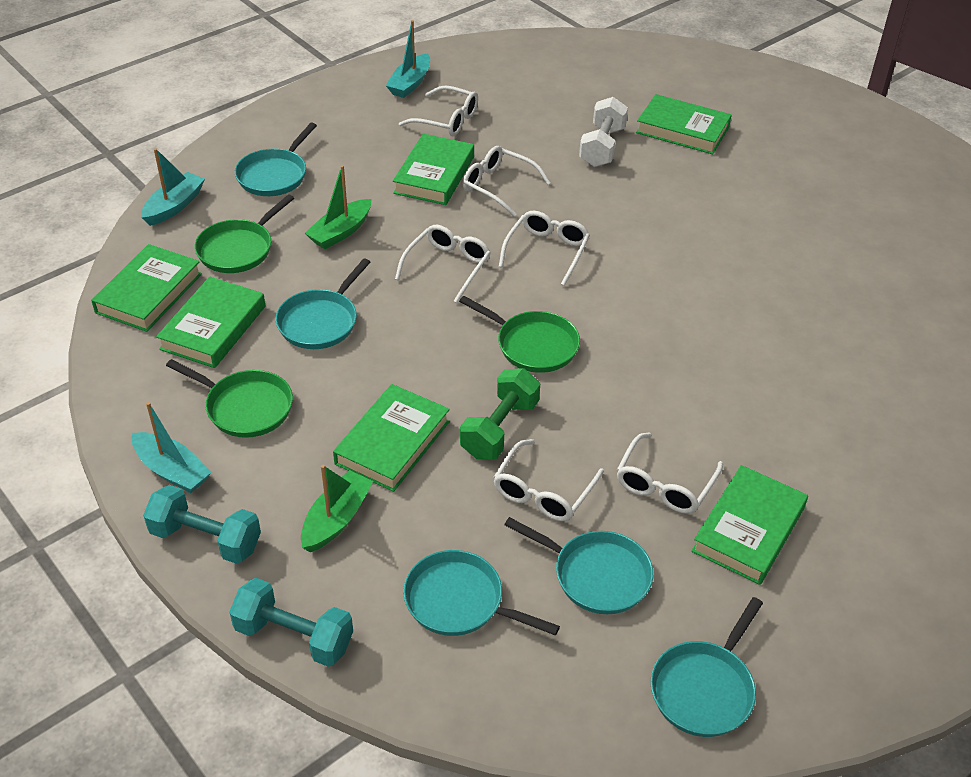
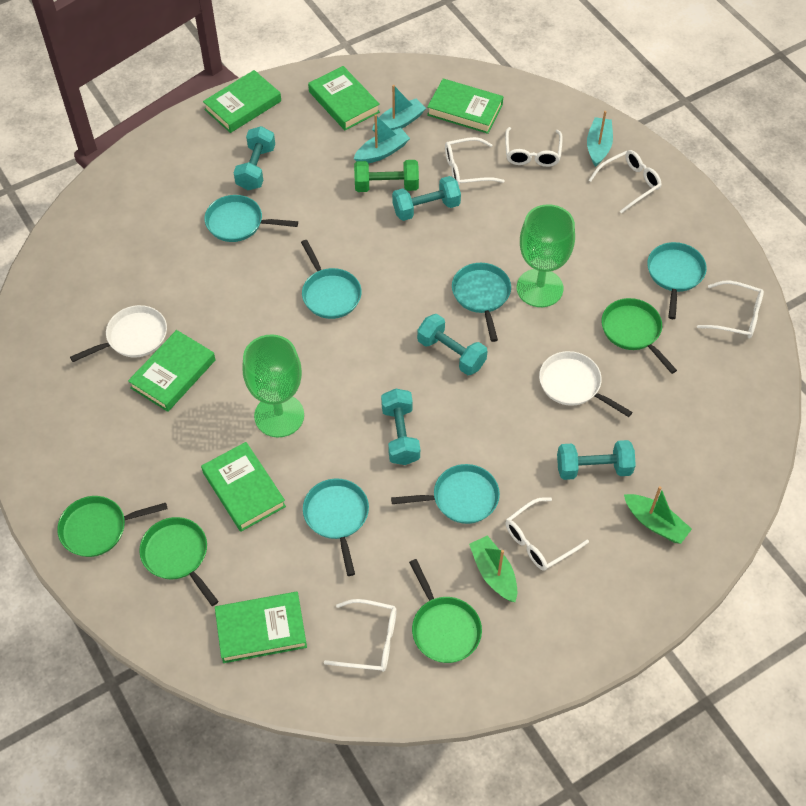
green goblet: none = 0 -> [242,334,304,438] [517,204,575,307] = 2
green pan: [166,359,293,438] [195,194,294,273] [459,296,580,373] = 3 -> [57,496,167,557] [139,517,219,606] [409,559,482,663] [602,298,677,374] = 4
turquoise dumbbell: [143,485,261,564] [229,578,353,667] = 2 -> [234,126,275,190] [381,389,420,465] [392,176,461,221] [417,314,487,375] [557,440,636,480] = 5
turquoise pan: [235,123,317,196] [275,258,370,349] [403,550,560,636] [504,517,653,614] [650,597,763,737] = 5 -> [204,195,298,242] [301,240,362,319] [303,479,369,576] [391,464,500,524] [452,263,511,342] [647,242,707,319] = 6
white dumbbell: [579,97,628,167] = 1 -> none = 0
white pan: none = 0 -> [70,305,167,362] [539,351,632,417] = 2

